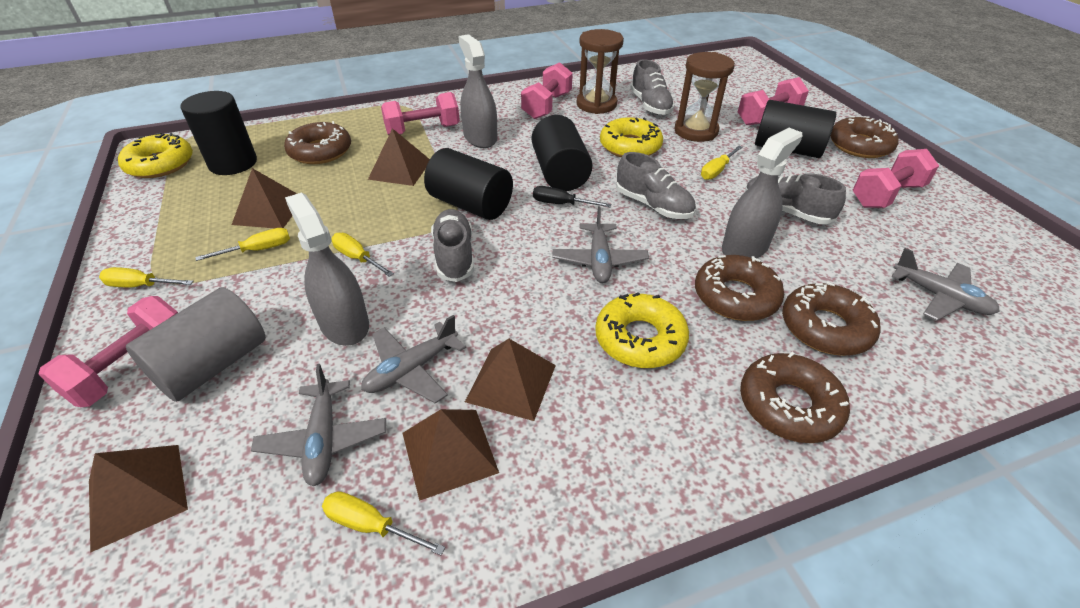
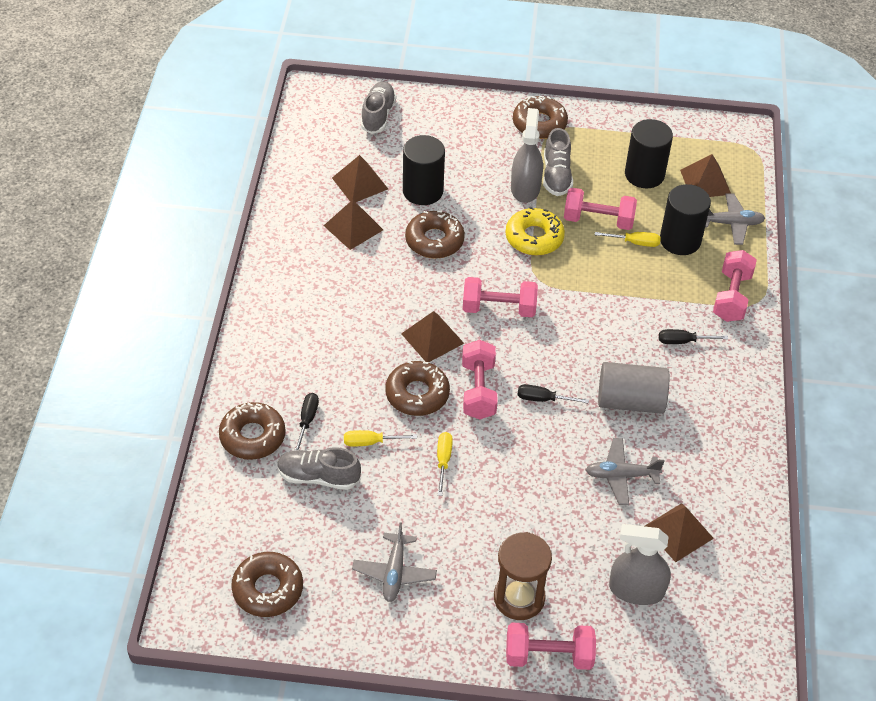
black cylinder: [180,91,257,175] [424,148,513,220] [532,115,593,191] [755,100,836,158] = 4 -> [403,135,445,205] [625,119,673,188] [660,184,711,255] = 3
black screwdriver: [533,186,611,207] = 1 -> [294,393,319,451] [517,384,589,404] [659,329,728,344] = 3
brown hourglass: [577,29,624,114] [674,52,735,142] = 2 -> [494,532,552,620] = 1
grey plane: [251,364,386,486] [361,315,466,403] [552,206,649,283] [891,248,1000,321] = 4 -> [352,522,437,602] [586,438,665,505] [705,193,765,245] = 3
grey shoe: [431,209,474,282] [616,152,696,219] [630,59,675,115] [745,173,846,224] = 4 -> [277,447,361,490] [361,81,396,134] [543,128,573,196] = 3
grey spray bottle: [285,192,369,346] [458,34,497,148] [722,128,802,258] = 3 -> [511,108,543,203] [609,524,671,605] = 2
yellow donut: [118,133,193,178] [595,292,689,368] [600,117,663,157] = 3 -> [505,207,565,256] = 1
yellow screwdriver: [99,267,193,287] [195,228,290,261] [322,491,445,555] [332,233,394,277] [701,146,743,180] = 5 -> [344,430,417,447] [437,432,453,496] [595,232,661,247] = 3

